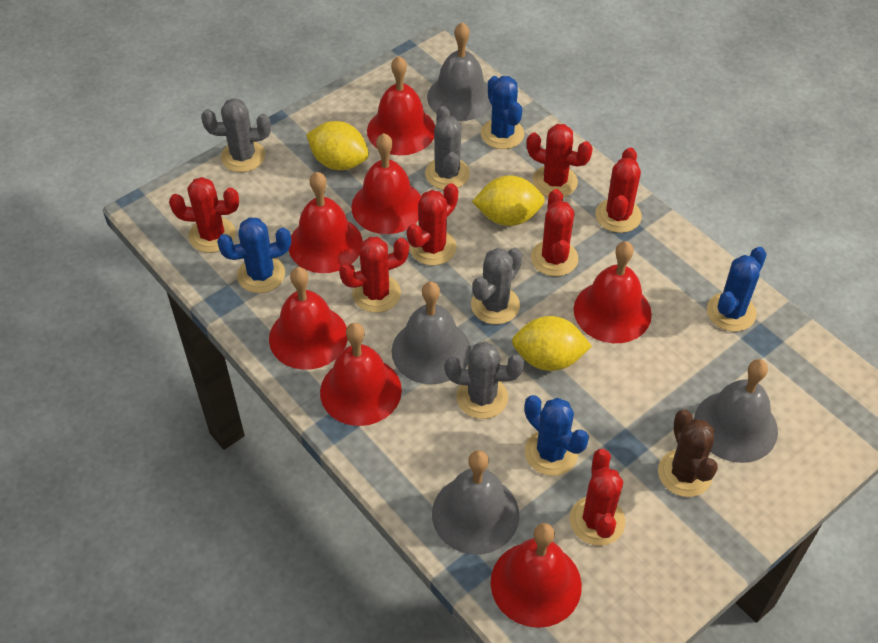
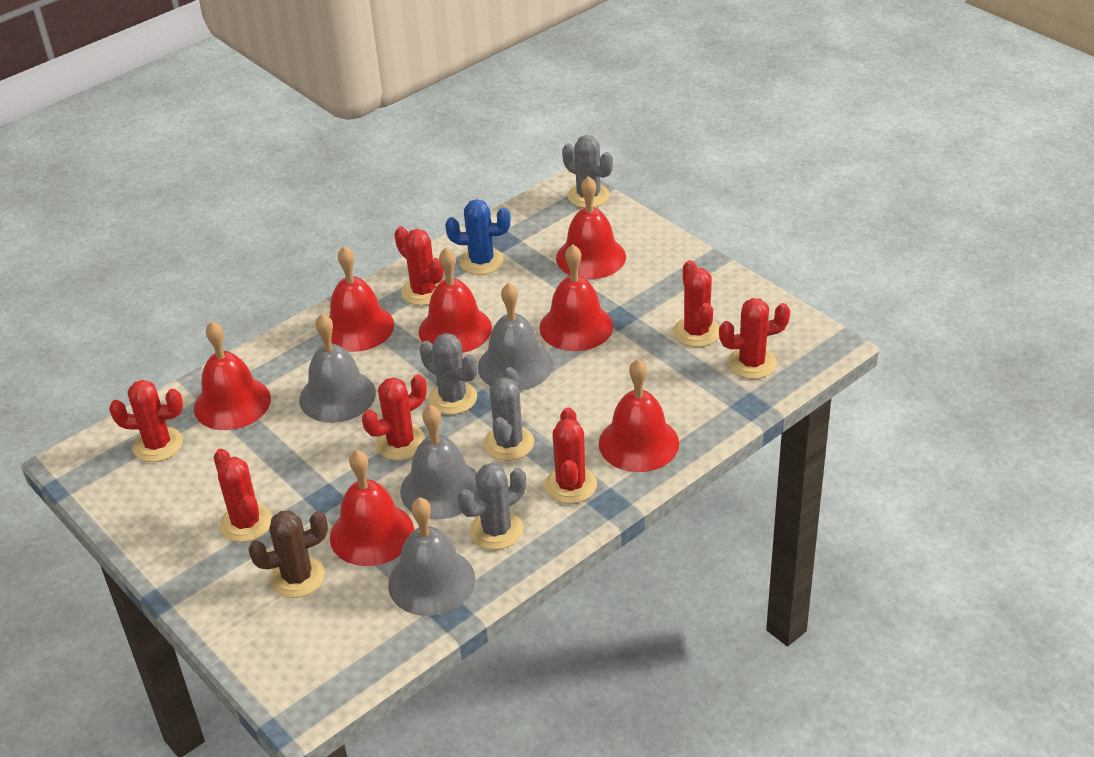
blue cactus: [217,217,291,293] [481,76,524,149] [525,395,589,476] [707,247,767,332] = 4 -> [445,199,511,275] = 1
yellow lemon: [306,121,369,170] [472,175,545,226] [512,316,592,371] = 3 -> none = 0

